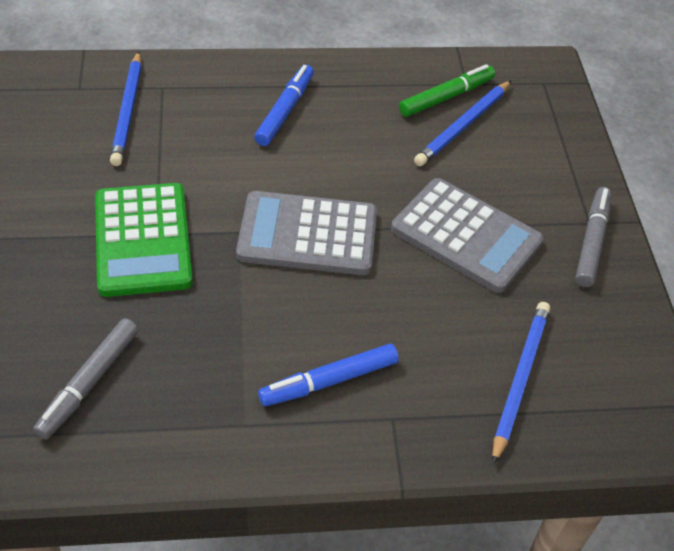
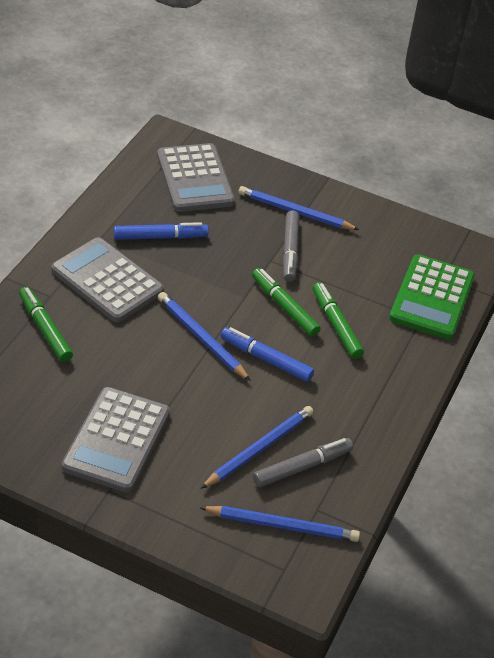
blue pencil: [110,51,142,166] [414,80,512,166] [492,302,550,465] = 3 -> [158,292,251,381] [199,506,360,542] [200,406,314,489] [238,186,359,230] = 4
green marker: [399,64,495,117] = 1 -> [19,287,73,362] [252,268,321,337] [313,282,364,359] = 3
grey calculator: [236,191,377,275] [391,178,544,293] = 2 -> [51,237,164,322] [61,387,170,493] [157,143,235,212] = 3

